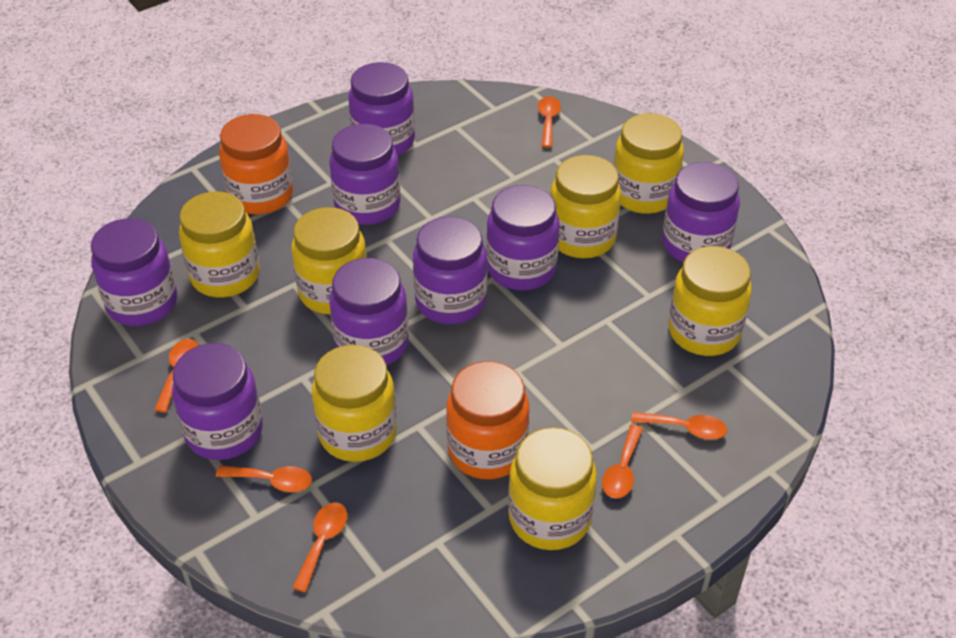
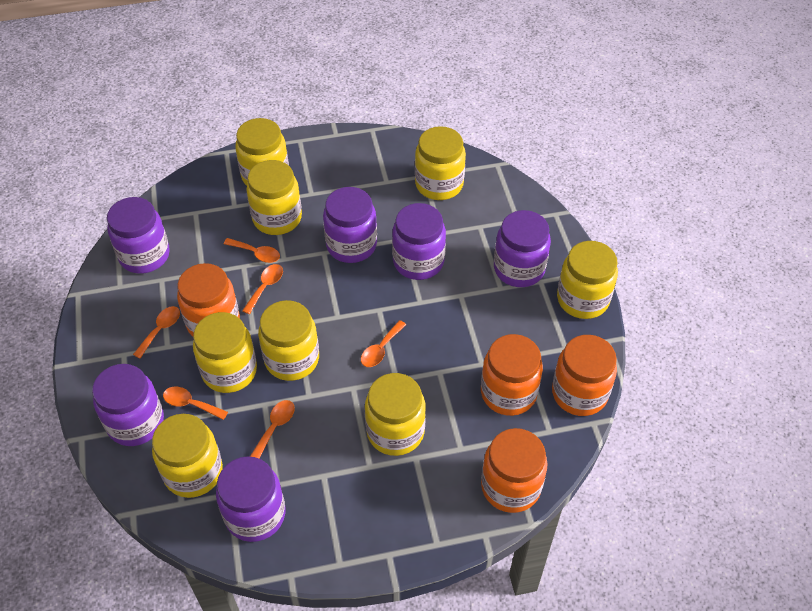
orange jar: [219,114,293,215] [446,361,529,479] = 2 -> [177,263,240,336] [481,334,543,416] [481,428,548,513] [552,335,617,416] = 4
purple jar: [91,218,177,326] [172,343,263,460] [329,124,400,225] [329,258,409,365] [348,62,415,156] [413,216,487,324] [486,185,560,291] [663,162,740,262] = 8 -> [92,364,164,446] [107,197,170,274] [216,456,285,542] [323,187,377,263] [392,203,446,280] [494,210,551,287] = 6
yellow jar: [179,191,260,297] [291,207,367,314] [312,345,397,462] [508,427,597,550] [550,155,621,258] [613,113,684,214] [668,246,752,356] = 7 -> [152,414,223,498] [193,312,257,393] [235,118,289,186] [246,160,302,235] [258,300,319,381] [365,373,426,456] [415,126,466,200] [557,241,618,319] = 8

